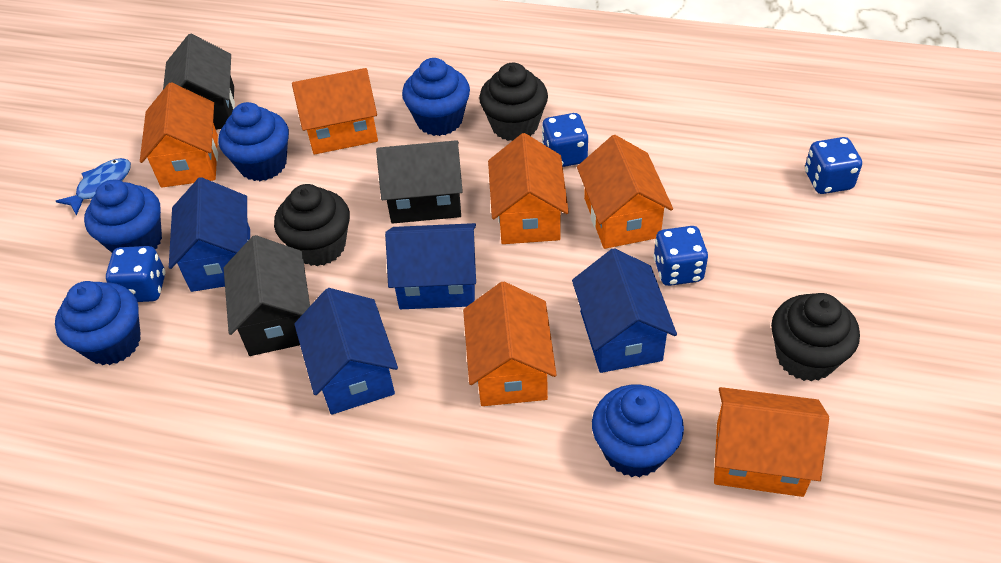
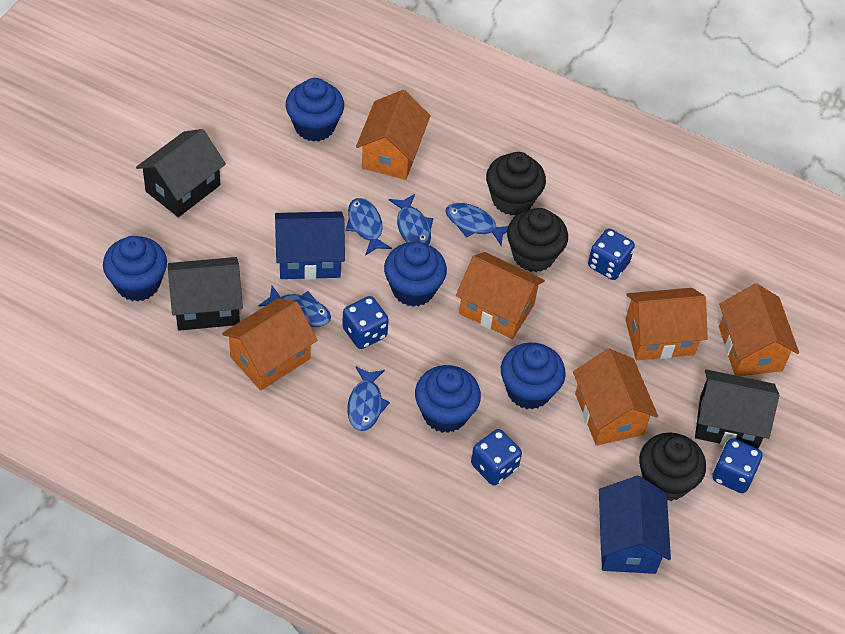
blue fish: [56,158,131,215] = 1 -> [259,285,331,327] [346,198,392,256] [347,366,390,431] [389,194,434,245] [445,203,508,246] = 5
blue house: [169,177,250,292] [294,288,398,415] [385,223,476,309] [572,248,677,373] = 4 -> [275,211,345,280] [599,476,671,574] = 2

